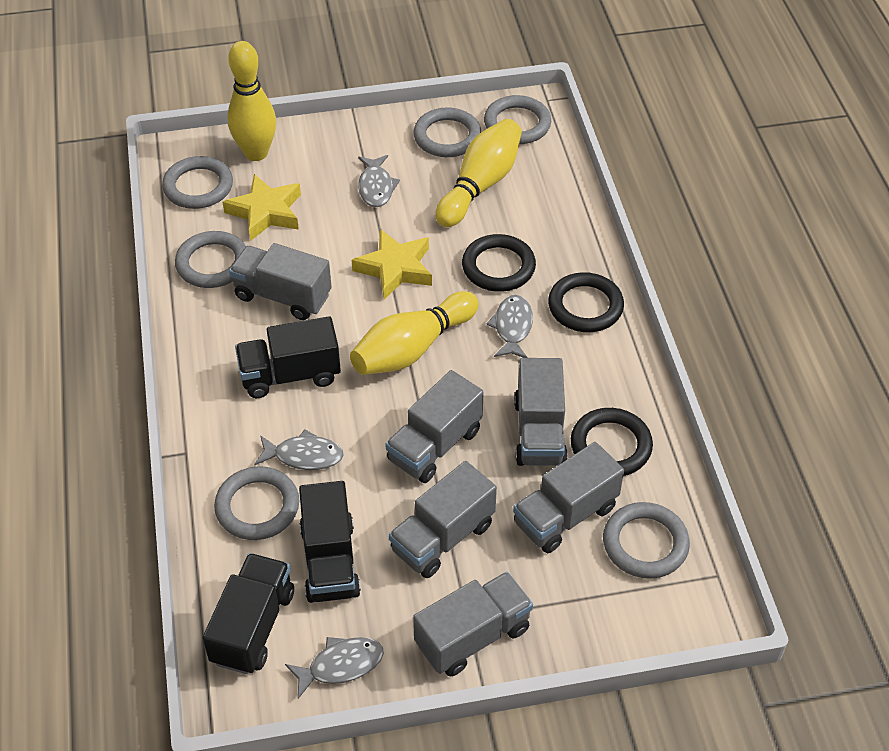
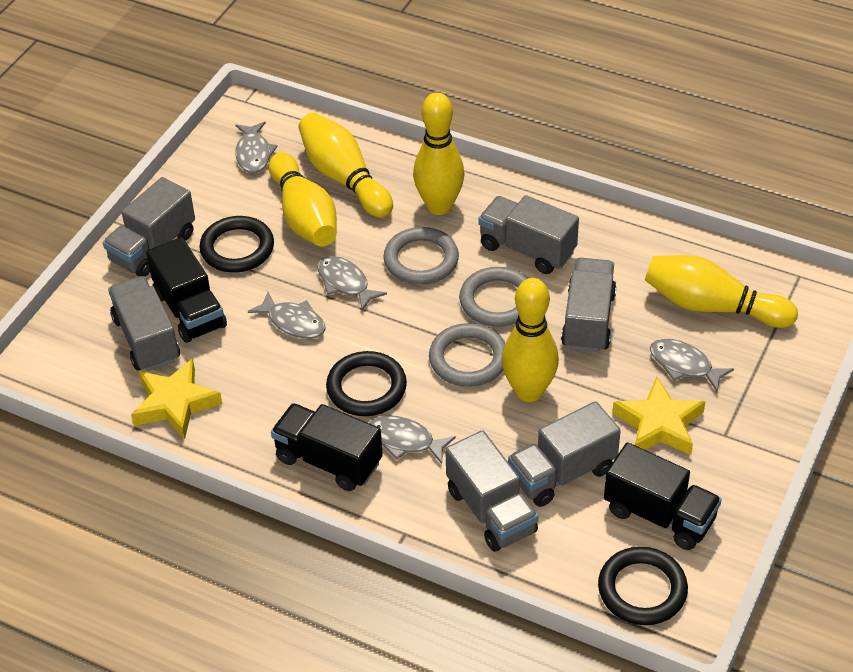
grey fish: [254,429,344,470] [285,637,384,699] [358,155,400,207] [486,295,533,358] = 4 -> [235,122,277,173] [248,292,326,339] [317,256,387,311] [369,415,456,464] [650,339,734,391] = 5
grey ring: [162,156,233,209] [175,231,246,288] [214,466,299,540] [413,107,481,157] [484,95,551,144] [603,502,690,579] = 6 -> [384,227,459,285] [429,323,505,387] [459,267,528,327] = 3
yellow bowling pin: [228,41,276,161] [350,291,479,375] [435,119,522,227] = 3 -> [269,152,337,247] [298,113,393,218] [413,93,465,215] [502,278,559,402] [645,255,798,328] = 5

